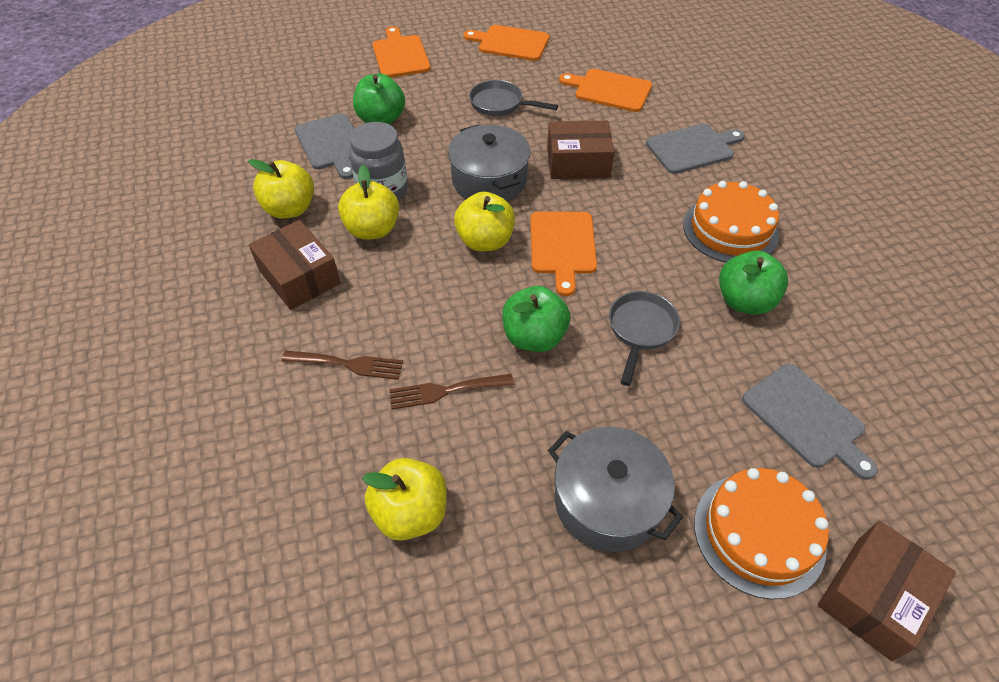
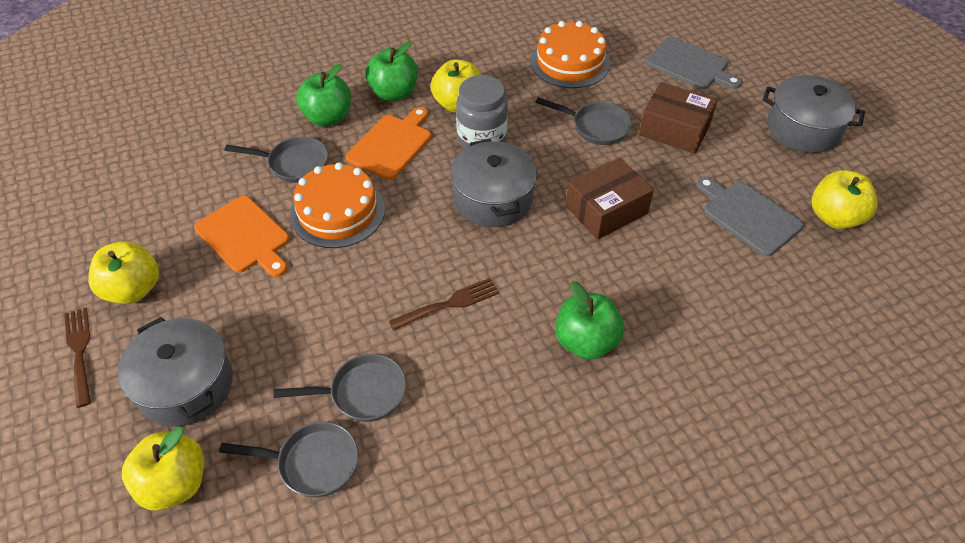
brown box: [249,220,341,310] [547,121,614,179] [818,521,956,661] = 3 -> [565,157,654,240] [639,82,717,154] = 2
grey cutting board: [295,113,355,179] [646,124,745,174] [742,364,878,480] = 3 -> [646,37,742,89] [696,177,804,256] = 2
grey pan: [469,80,558,116] [609,291,680,386] = 2 -> [219,422,358,497] [225,137,328,183] [274,354,406,422] [536,97,632,145] = 4
grey pot: [448,124,530,201] [548,427,683,552] = 2 -> [118,317,233,427] [450,139,537,227] [763,75,865,153] = 3
orange cutting board: [372,26,431,78] [463,25,550,61] [531,211,597,296] [559,69,652,112] = 4 -> [194,196,289,277] [346,107,431,180] = 2

